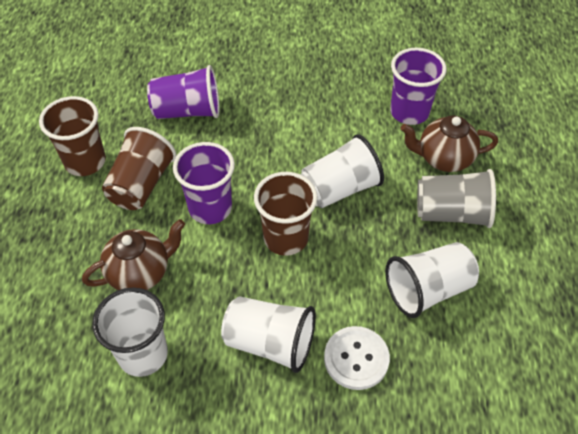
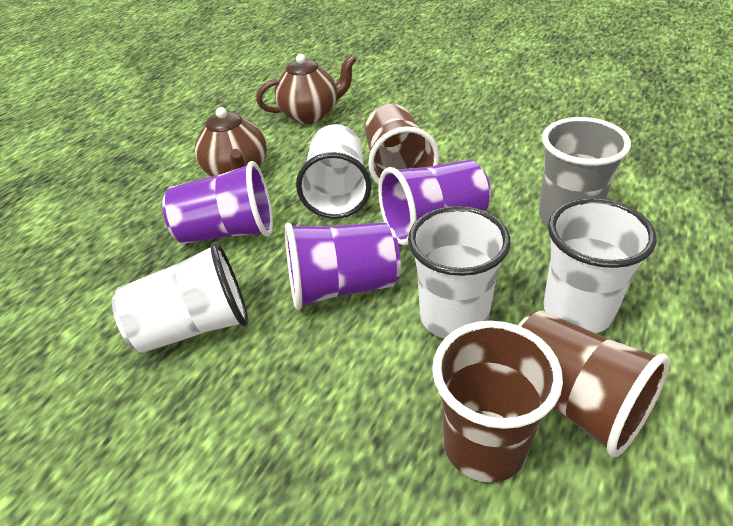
white button: [324,326,390,390] = 1 -> none = 0

